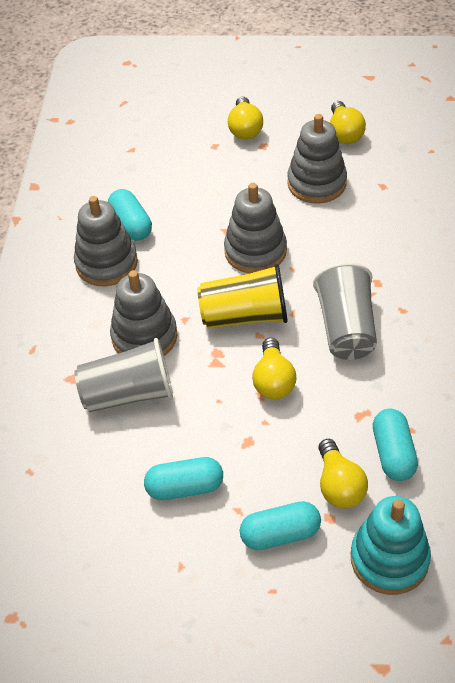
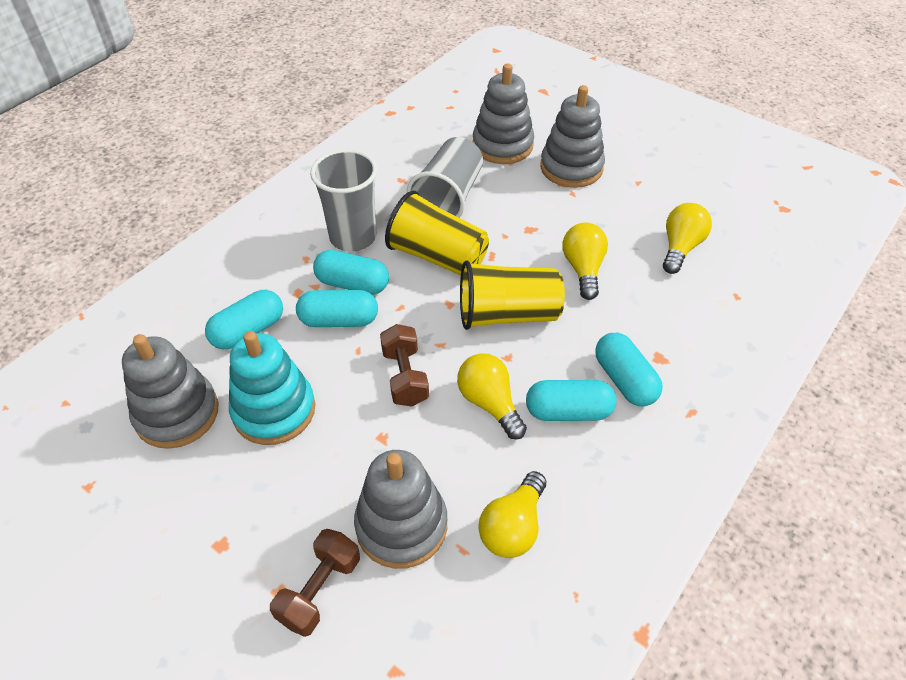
brown dumbbell: none = 0 -> [270,529,360,637] [380,324,429,407] = 2
turquoise capsule: [108,189,152,241] [144,457,223,500] [240,501,321,550] [373,409,418,481] = 4 -> [205,290,283,350] [296,290,378,327] [313,250,389,295] [526,380,616,421] [595,333,663,407] = 5
yellow cup: [197,264,288,328] = 1 -> [385,191,489,275] [460,260,565,330] = 2

